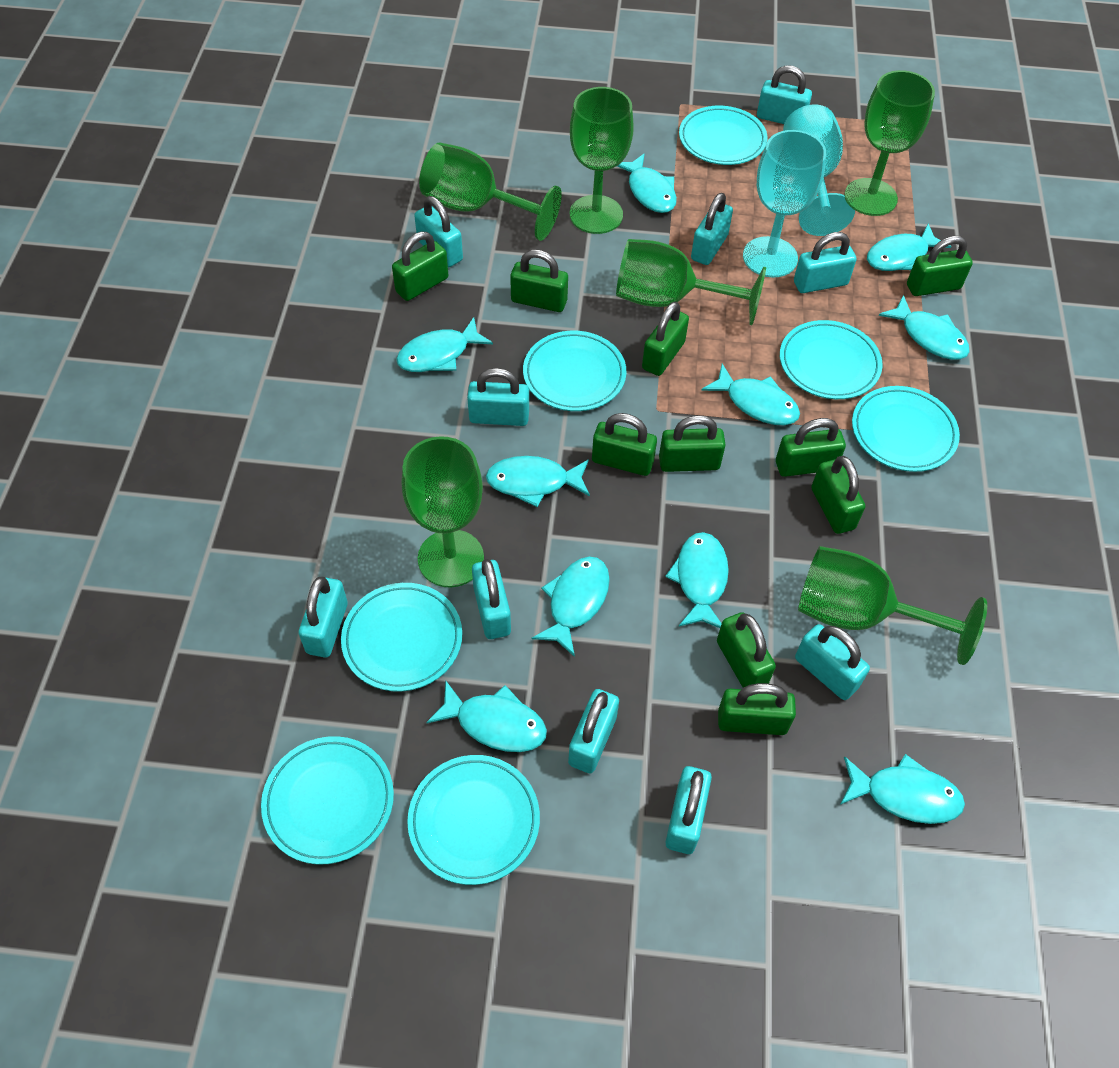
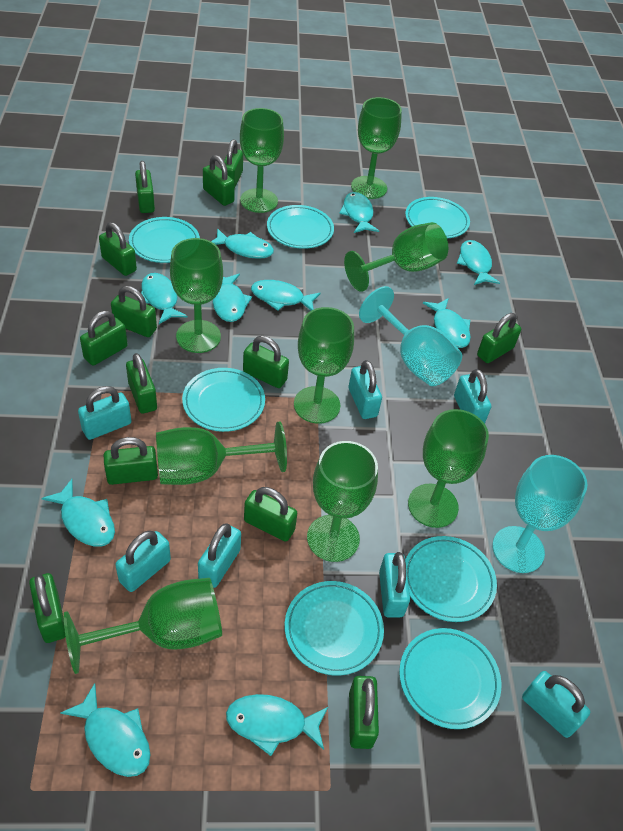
green goblet: [402,436,484,587] [419,142,562,241] [570,87,634,234] [616,239,766,325] [798,546,987,665] [844,70,935,216] = 6 -> [64,578,222,674] [156,422,287,485] [170,238,223,353] [240,108,284,213] [294,307,354,424] [307,441,378,562] [344,222,448,292] [351,97,402,199] [408,409,489,528] = 9
green padlock: [392,232,448,301] [510,249,568,312] [592,413,657,476] [642,302,689,376] [659,415,726,472] [717,612,776,687] [718,683,796,735] [776,418,846,477] [811,456,865,534] [907,236,973,296] = 10 -> [29,573,66,643] [80,311,128,366] [99,222,137,276] [104,437,158,485] [111,286,157,337] [126,353,157,414] [135,161,155,213] [203,155,235,206] [221,139,243,186] [243,336,289,388] [244,487,297,542] [349,676,379,749] [477,313,521,363] = 13
turquoise padlock: [299,576,348,658] [414,196,463,267] [467,368,529,426] [472,559,511,639] [568,689,619,773] [666,766,712,854] [691,193,733,265] [757,65,812,124] [794,232,857,293] [795,624,870,700] = 10 -> [78,386,131,440] [115,531,171,592] [198,523,241,588] [349,360,382,419] [379,552,410,617] [454,369,491,424] [522,671,590,738] = 7

